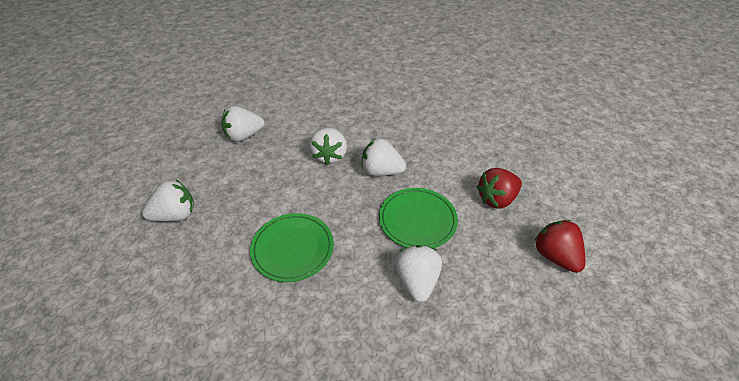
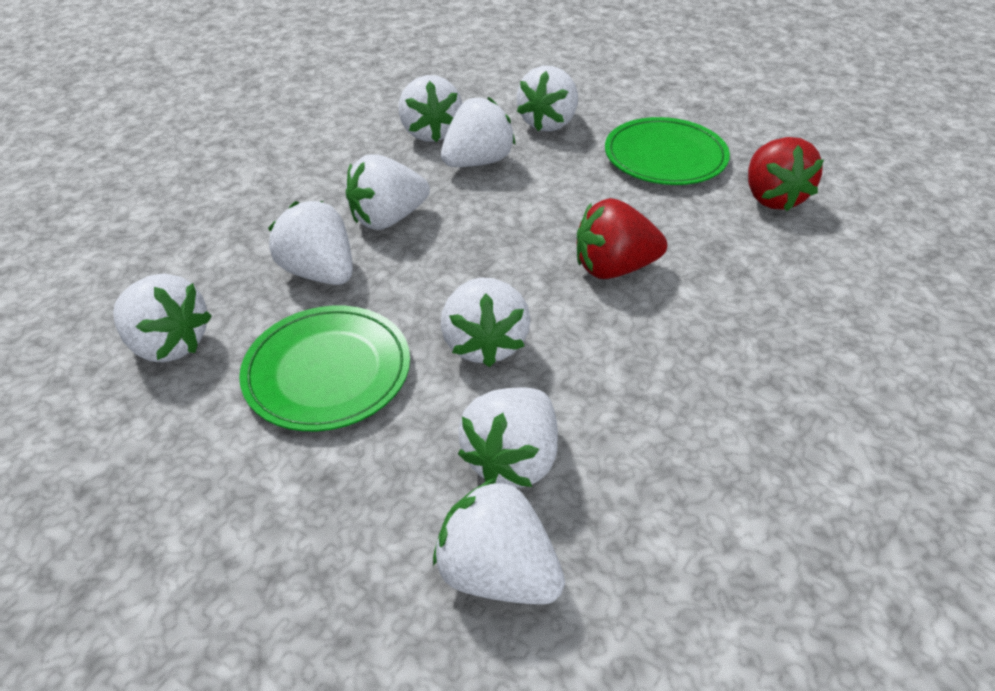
white strawberry: [142,179,194,222] [222,106,264,142] [309,128,347,165] [362,138,406,176] [394,245,442,302] = 5 -> [113,273,212,363] [268,201,353,285] [346,154,430,230] [399,75,462,142] [433,478,565,605] [441,97,516,167] [441,277,531,367] [458,387,558,488] [517,66,578,132] = 9

